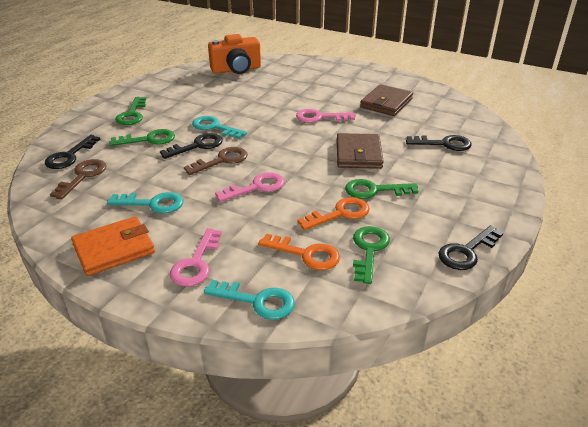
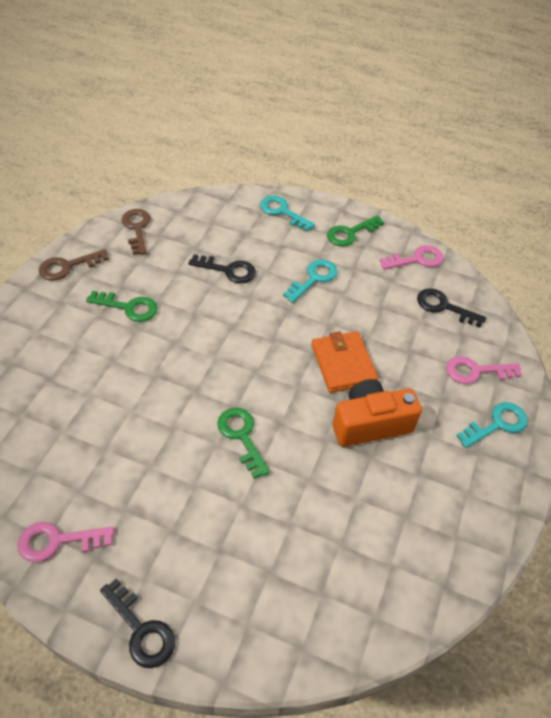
black key: [45,135,100,169] [160,133,223,159] [406,135,472,151] [438,226,503,270] = 4 -> [100,578,175,668] [188,254,256,284] [417,288,486,328] = 3
brown wallet: [337,133,384,169] [360,84,413,116] = 2 -> none = 0
green key: [109,129,175,146] [115,97,146,125] [345,179,418,199] [353,226,390,284] = 4 -> [86,291,157,322] [217,408,270,479] [327,215,384,246] = 3
orange key: [258,234,340,270] [298,197,370,230] = 2 -> none = 0

